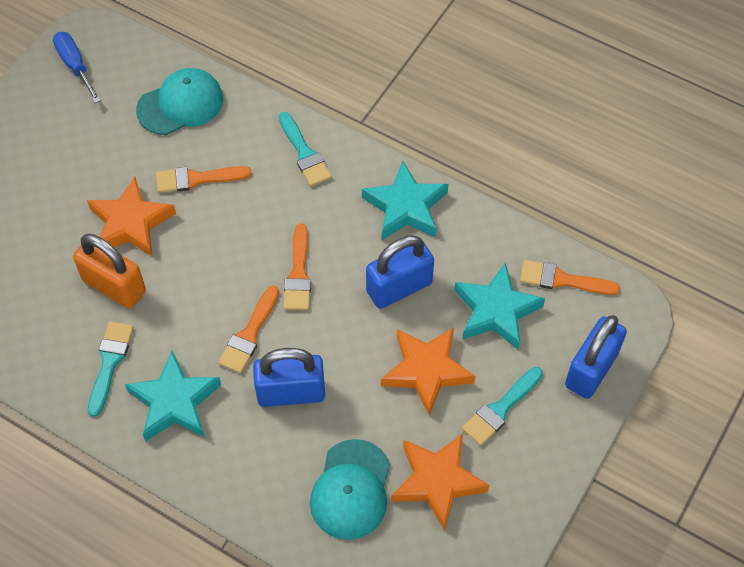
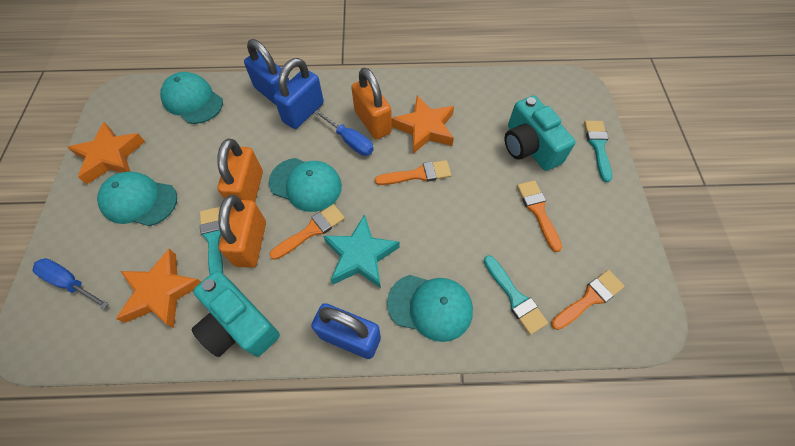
blue screwdriver: [53,32,101,103] = 1 -> [33,258,109,309] [314,109,374,156] = 2
orange padlock: [73,234,146,308] = 1 -> [218,138,263,202] [219,195,266,268] [351,68,392,139] = 3
turquoise camera: none = 0 -> [192,271,280,357] [505,95,576,171] = 2
turquoise cap: [136,68,224,135] [310,439,390,540] = 2 -> [97,171,177,226] [160,72,223,124] [269,158,342,212] [387,275,473,342] = 4
turquoise star: [125,351,221,442] [362,161,448,240] [455,262,545,350] = 3 -> [323,214,400,288] = 1

